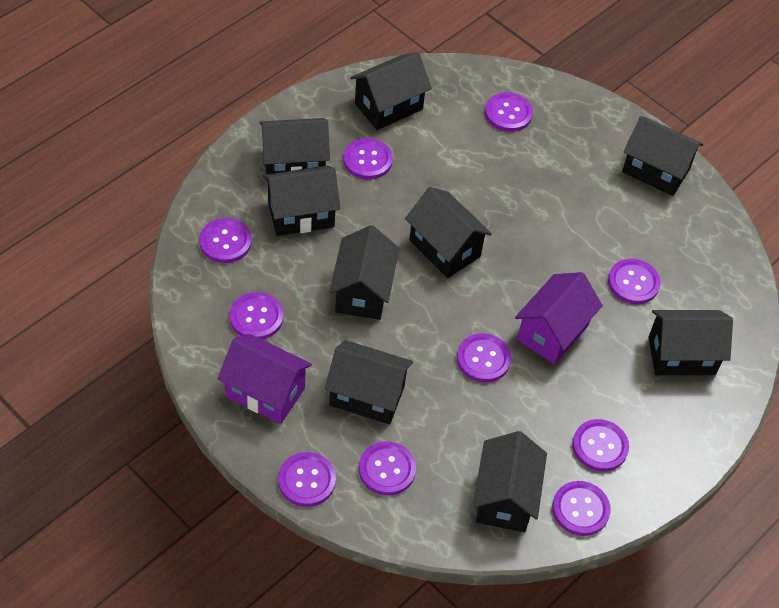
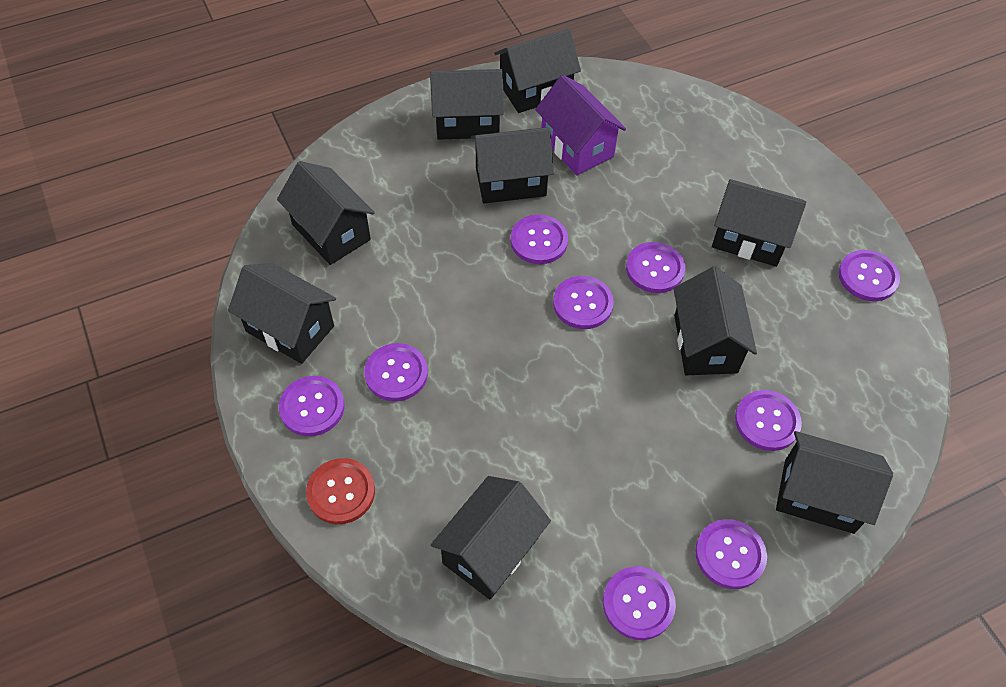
purple button: [199,218,252,263] [230,292,283,339] [278,452,336,507] [343,138,393,179] [359,442,416,495] [457,333,511,382] [485,92,533,132] [552,481,611,536] [572,419,629,471] [608,259,661,304] = 10 -> [279,376,345,436] [364,343,428,401] [510,215,568,264] [553,276,614,329] [603,566,676,640] [626,242,686,293] [695,519,767,589] [735,390,802,451] [838,250,900,301] = 9
purple house: [218,334,312,424] [515,272,603,365] = 2 -> [535,75,626,175] = 1
red button: none = 0 -> [306,458,375,524] = 1

